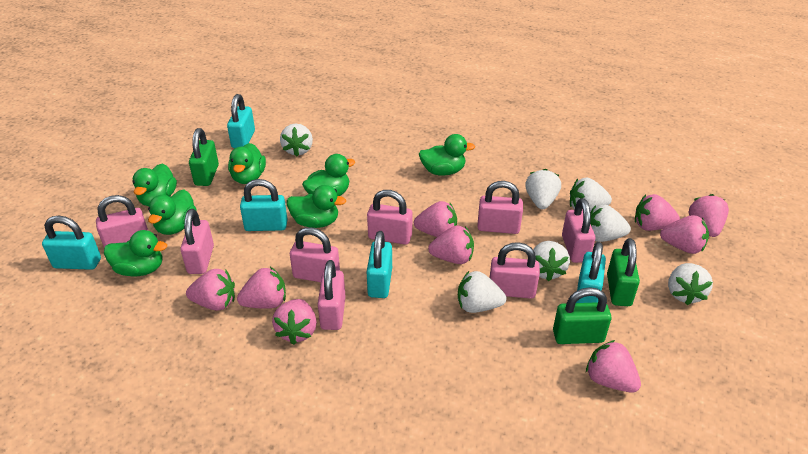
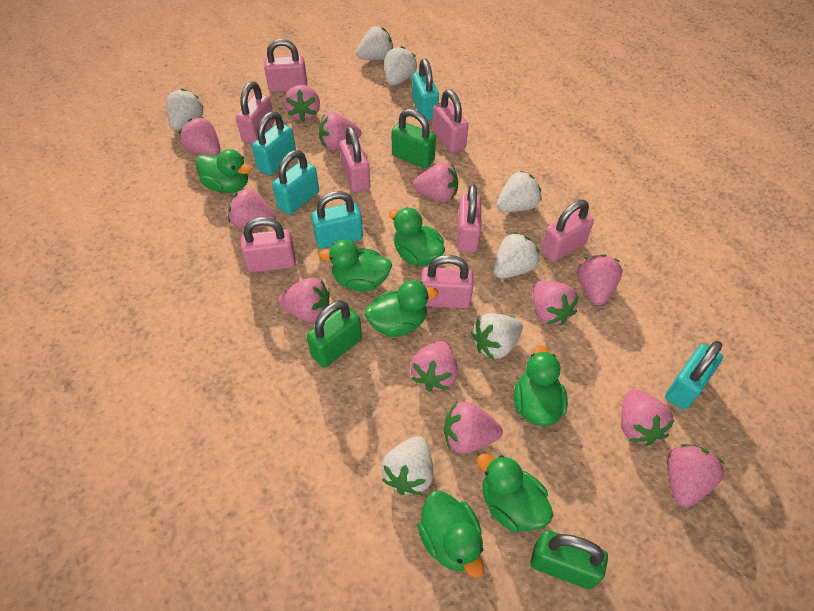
pink strawberry: [186,269,235,311] [237,267,286,309] [272,299,317,345] [414,201,457,237] [428,225,474,264] [586,340,641,393] [635,194,680,231] [660,215,709,254] [688,194,729,237] = 9 -> [179,117,220,156] [228,188,276,229] [278,278,330,323] [284,85,320,122] [319,112,361,151] [410,341,458,392] [413,163,458,202] [444,402,503,454] [533,281,579,326] [577,254,622,305] [621,389,675,446] [667,444,725,508] = 12

